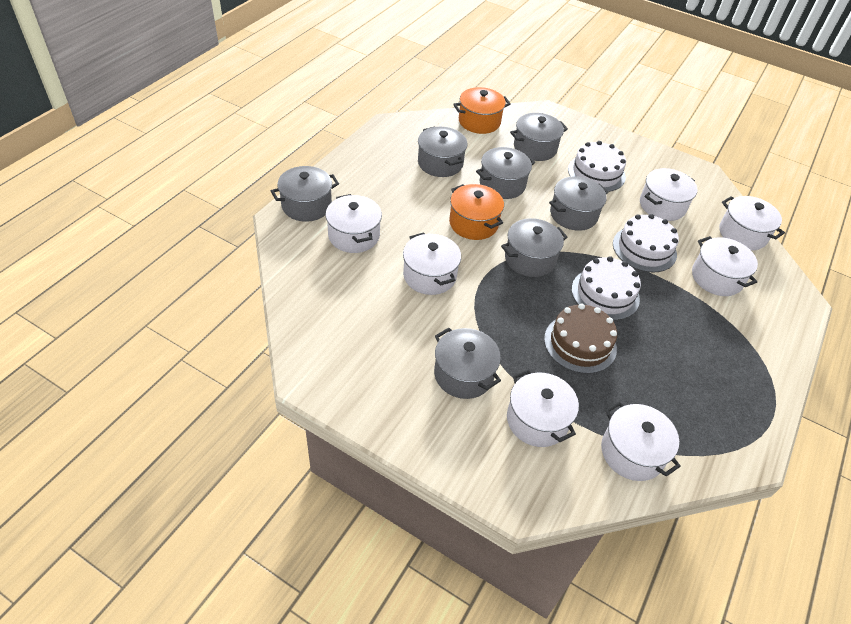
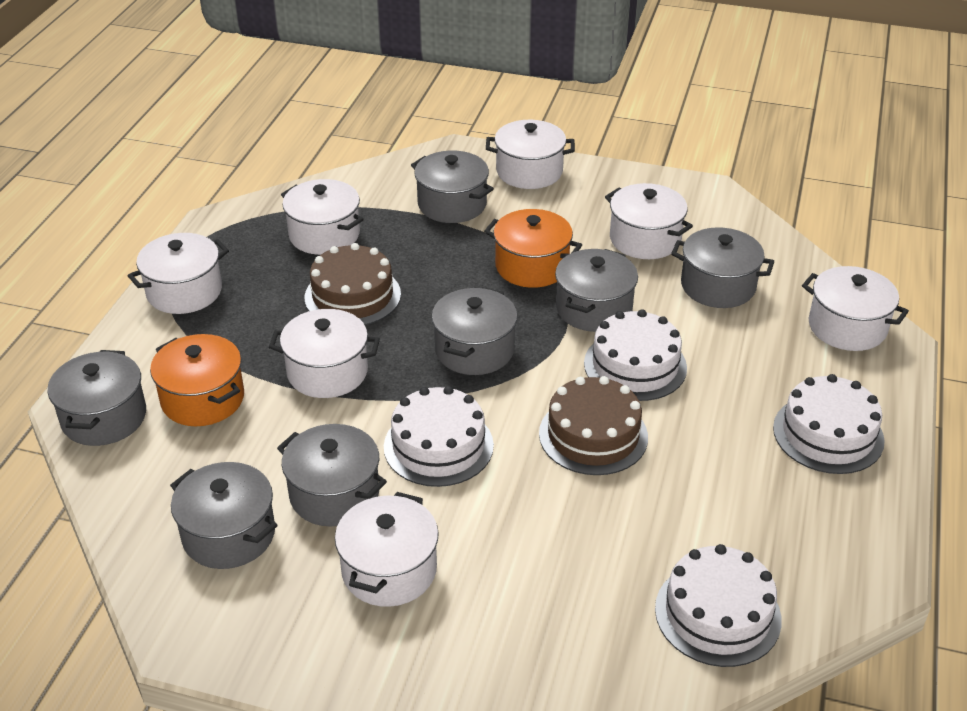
brown cake: [544,304,617,374] = 1 -> [305,243,401,325] [539,376,648,475] = 2
white cake: [568,141,626,192] [572,256,641,320] [613,214,679,273] = 3 -> [384,386,494,487] [584,309,687,401] [655,544,782,667] [773,374,885,474] = 4

